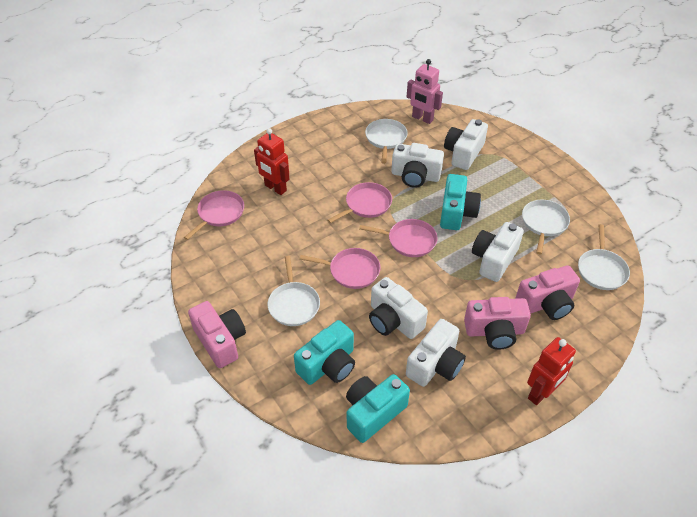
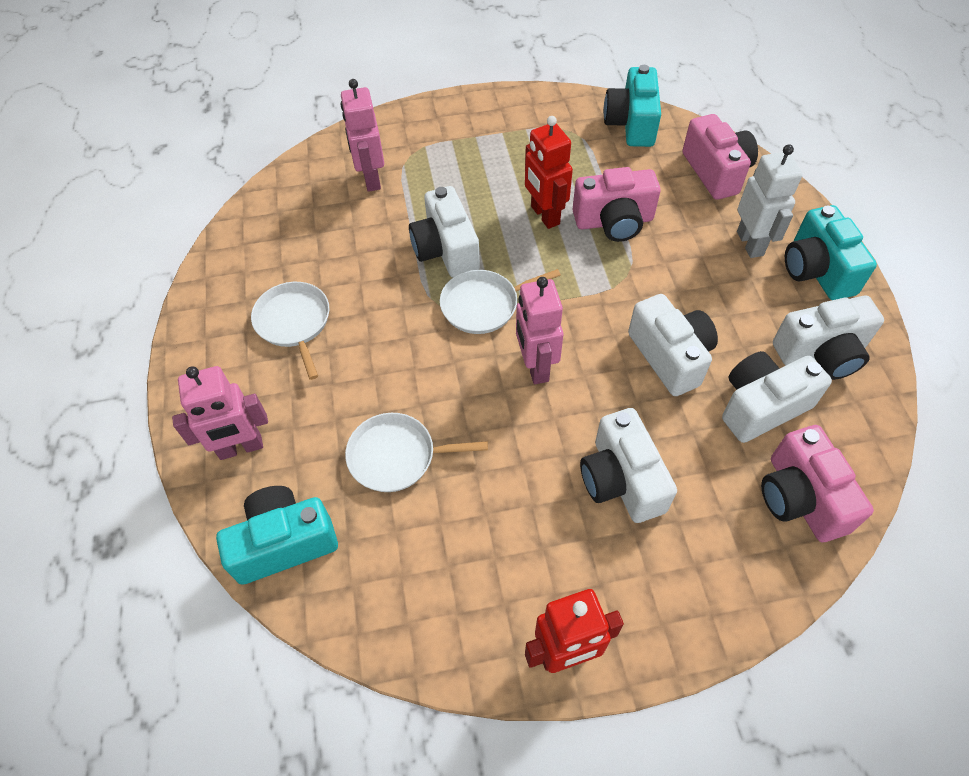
pink pan: [184,190,244,240] [300,248,381,289] [327,182,392,223] [359,219,438,257] = 4 -> none = 0
pink robot: [407,59,443,124] = 1 -> [172,366,268,460] [341,79,384,192] [516,277,563,384] = 3
white pan: [268,256,320,326] [365,119,408,164] [522,200,570,254] [578,224,630,290] = 4 -> [251,282,329,380] [345,413,488,492] [440,269,561,334] = 3
white robot: none = 0 -> [737,144,803,258] = 1

